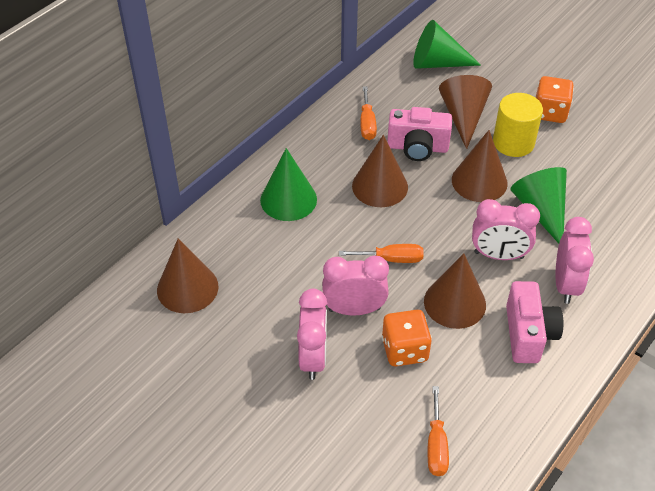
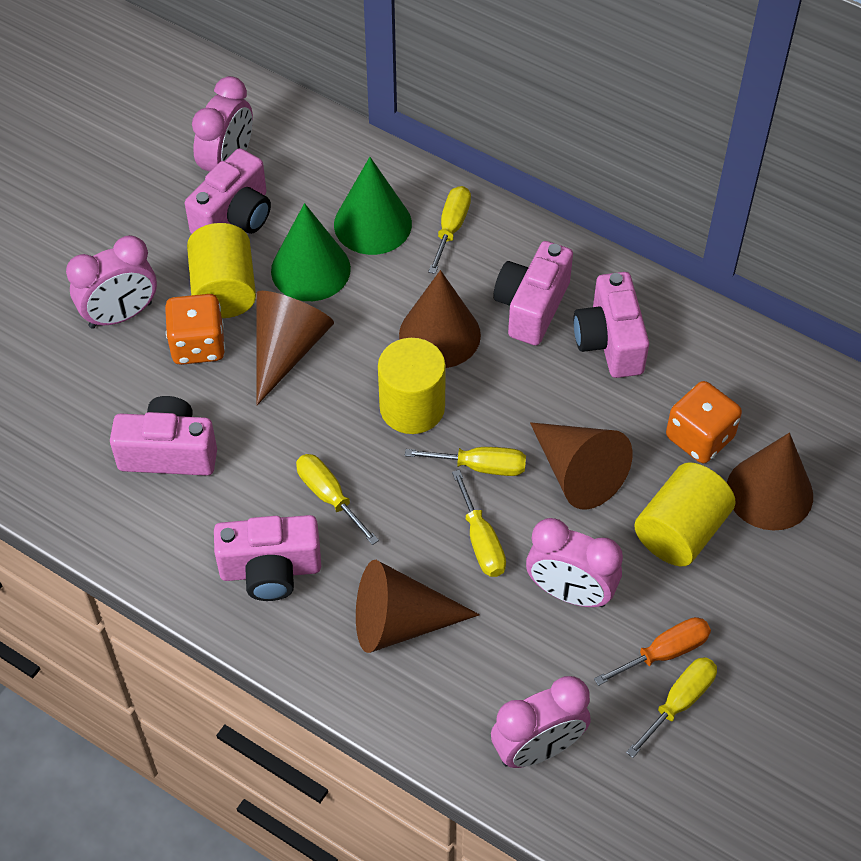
green cone: [260,148,317,221] [413,20,481,69] [510,167,567,244] = 3 -> [271,203,351,301] [334,157,412,255] = 2
orange screwdriver: [339,244,424,263] [360,86,377,140] [428,386,449,476] = 3 -> [594,617,711,686] = 1
pink camera: [387,107,452,161] [506,281,563,363] = 2 -> [110,396,217,476] [185,148,271,234] [214,515,321,601] [494,241,573,346] [573,272,649,378] = 5
yellow cylinder: [493,93,543,157] = 1 -> [187,223,256,318] [378,338,446,434] [634,462,736,567] = 3
yellow screwdriver: none = 0 -> [296,454,379,545] [405,447,526,476] [428,186,471,274] [452,470,506,577] [626,657,717,758] = 5

